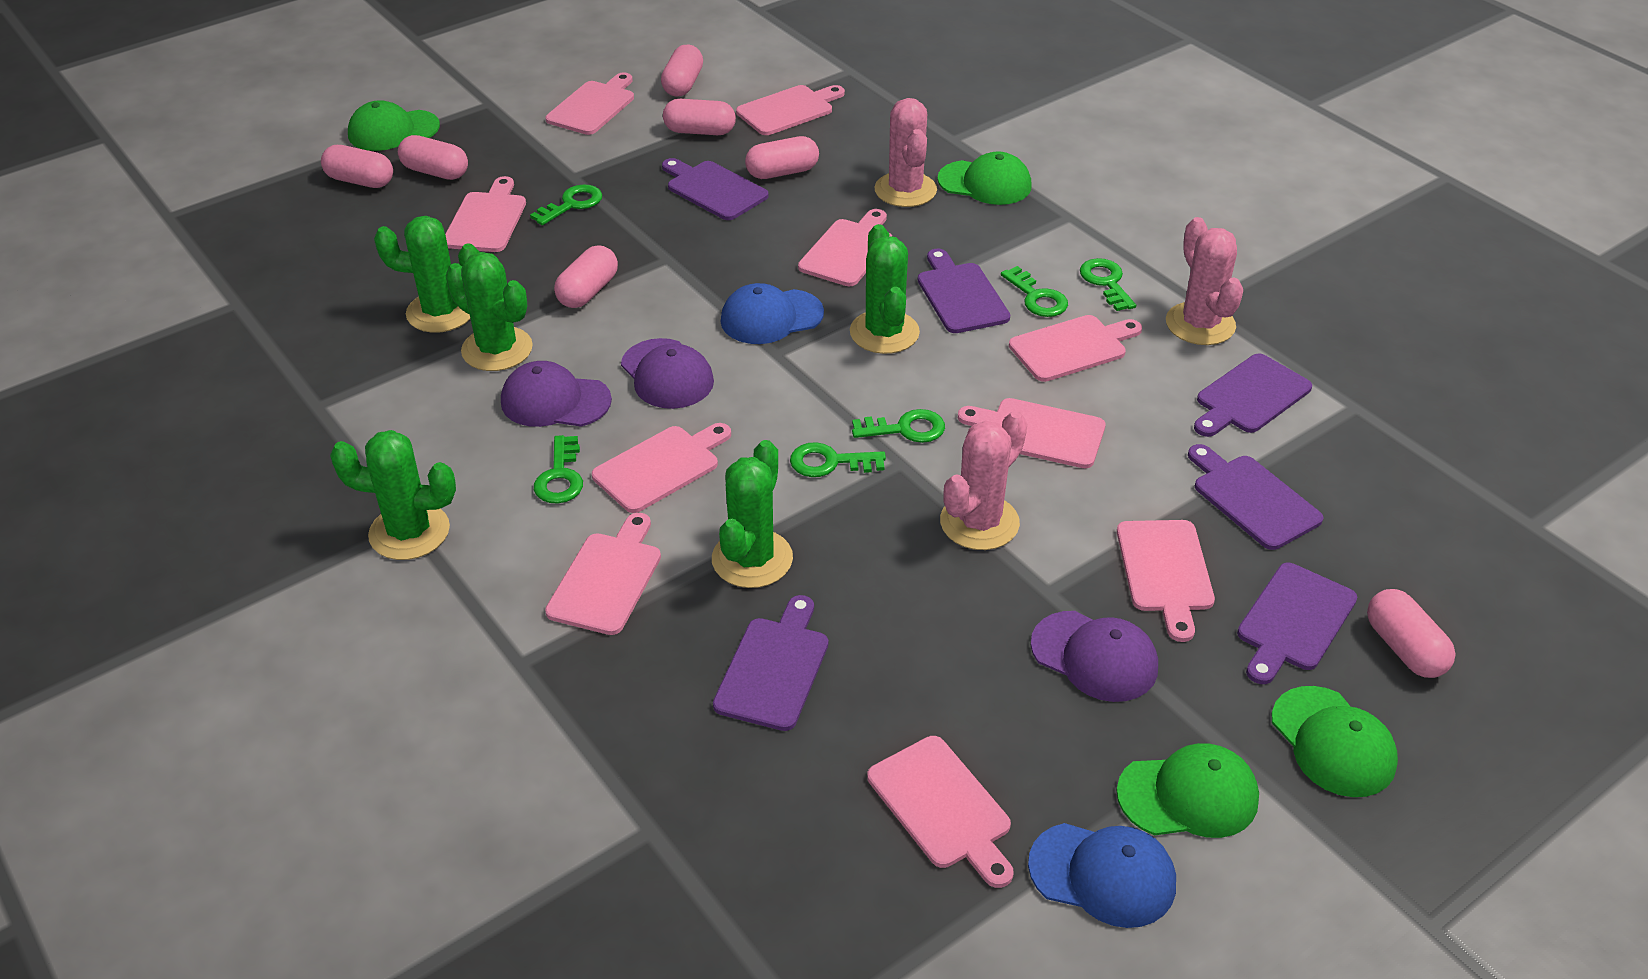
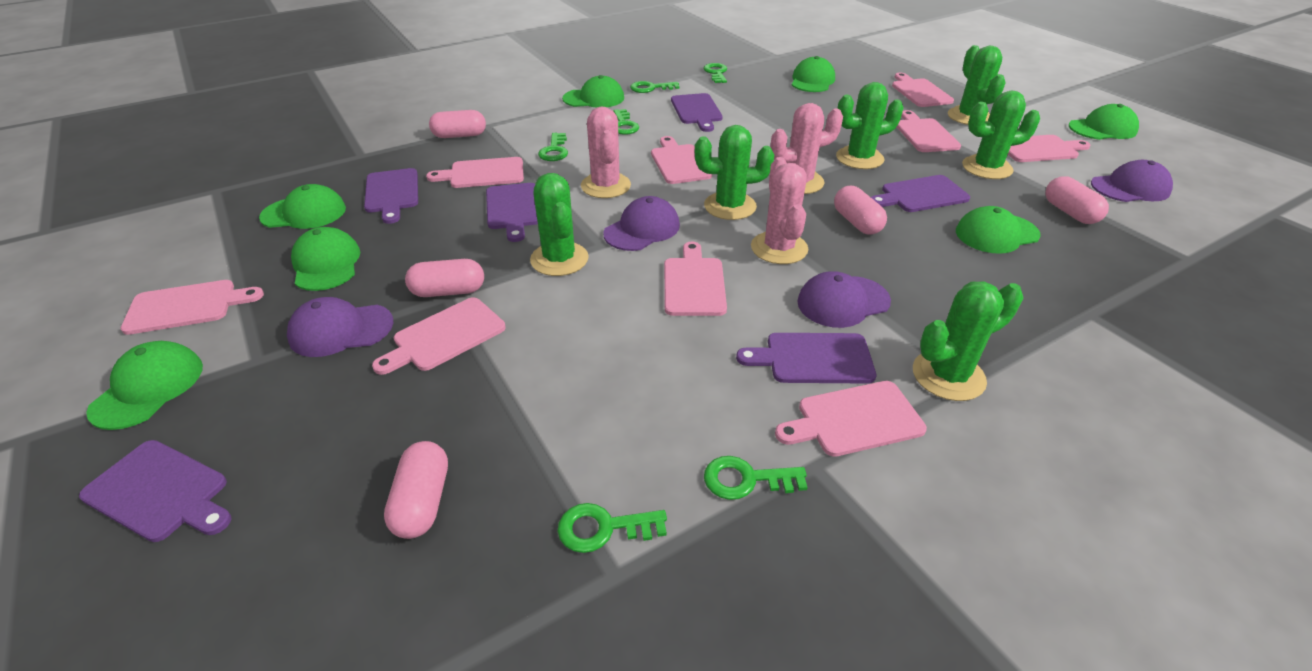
blue cap: [721,283,824,344] [1028,823,1176,928] = 2 -> none = 0
green cactus: [330,430,456,560] [374,216,480,333] [446,252,533,371] [712,440,793,588] [850,224,920,354] = 5 -> [530,173,589,276] [695,125,774,220] [836,82,904,169] [913,281,1023,401] [948,45,1006,125] [962,90,1040,179] = 6
green cap: [348,100,440,151] [937,151,1032,205] [1117,743,1259,838] [1272,686,1398,797] = 4 -> [86,341,203,430] [259,184,346,229] [291,227,360,291] [562,75,624,108] [792,56,835,92] [956,206,1041,254] [1069,104,1139,140] = 7
pink capsule: [321,145,393,188] [398,135,468,180] [554,245,618,308] [661,45,703,96] [663,99,736,135] [745,136,819,179] [1367,589,1456,678] = 7 -> [384,441,448,539] [405,259,484,297] [429,110,486,138] [834,186,887,235] [1046,176,1109,224] = 5
pink cutting board: [445,176,526,252] [545,513,661,635] [546,72,634,135] [592,423,731,513] [736,85,845,135] [798,209,892,286] [867,736,1014,888] [958,398,1106,468] [1009,315,1142,382] [1117,520,1215,642] = 10 -> [121,280,264,335] [372,297,506,375] [426,157,524,188] [651,136,712,184] [664,241,727,316] [775,381,927,457] [892,73,954,107] [897,110,961,152] [1008,135,1091,162] = 9
purple cap: [501,361,612,427] [621,338,714,409] [1031,611,1158,702] = 3 -> [287,297,393,357] [603,196,680,251] [797,271,891,328] [1091,160,1173,202] = 4

